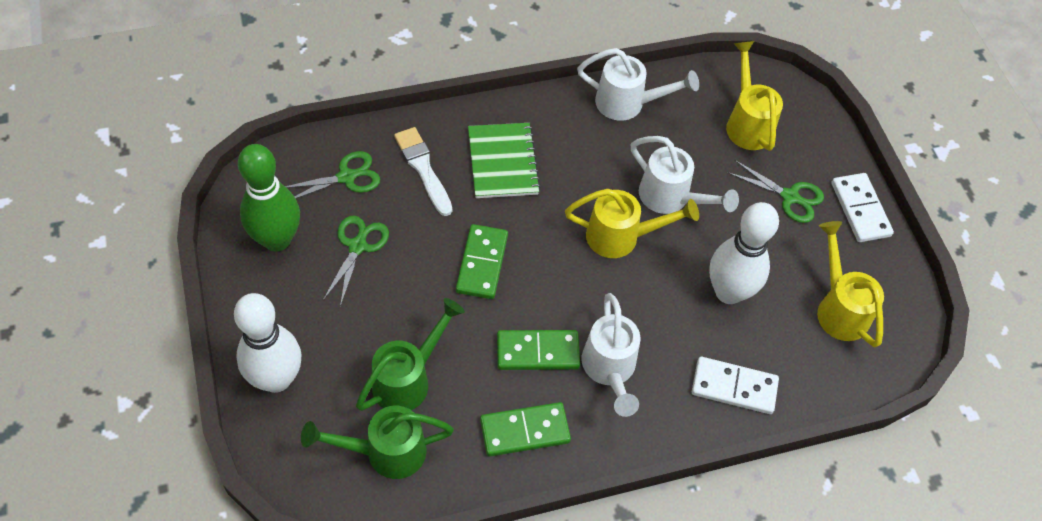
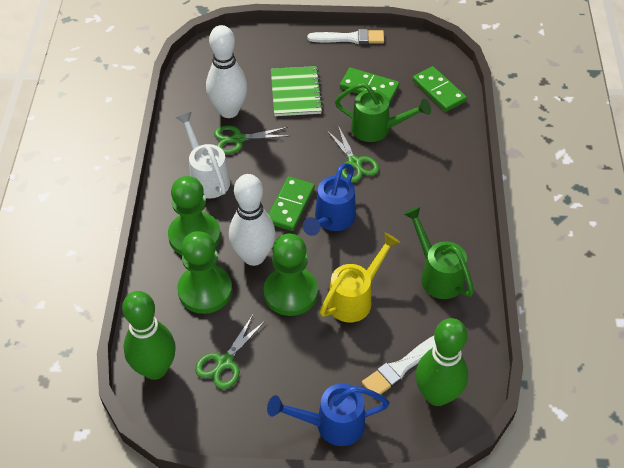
blue watering can: none = 0 -> [267,383,390,446] [303,163,356,236] = 2
green bowling pin: [238,144,300,251] = 1 -> [122,291,176,380] [416,318,468,406] = 2
green pawn: none = 0 -> [168,176,221,255] [177,231,232,314] [264,234,318,316] = 3
white brush: [394,127,452,216] = 1 -> [307,29,384,44] [362,336,435,395] = 2
white domino: [692,357,779,414] [832,173,894,242] = 2 -> none = 0
white watering can: [577,48,699,121] [582,293,640,417] [631,136,739,214] = 3 -> [176,112,230,198] = 1
yellow watering can: [565,189,699,258] [726,41,783,151] [817,221,884,347] = 3 -> [320,232,400,322] = 1

